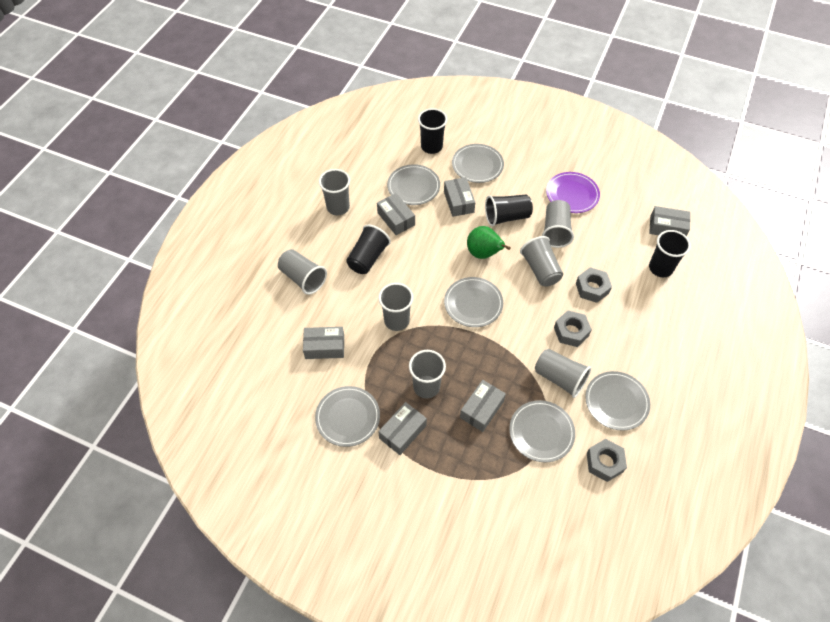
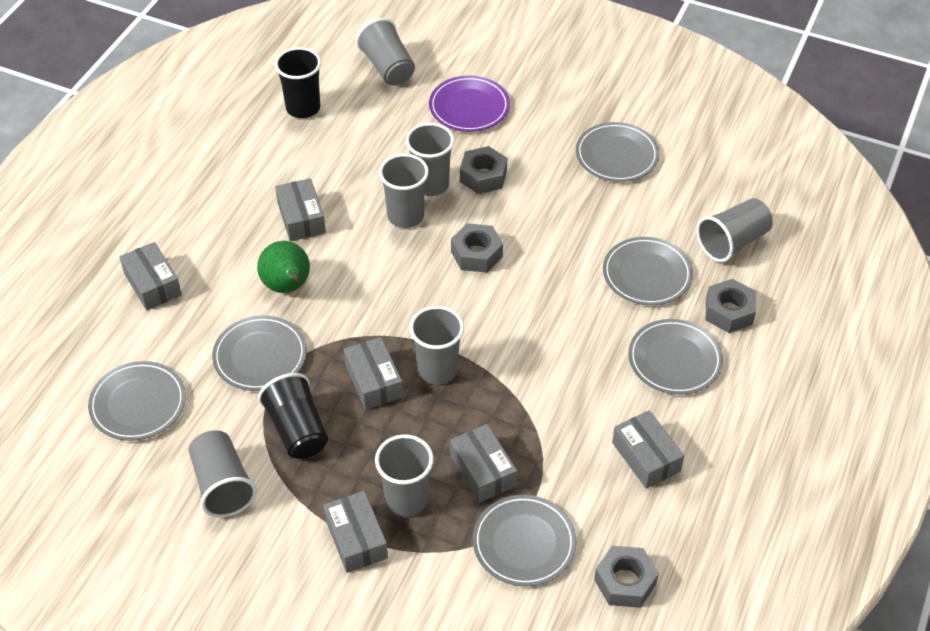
black cup: [346,225,391,274] [418,108,447,154] [485,195,533,226] [649,230,691,277] = 4 -> [258,373,328,459] [275,47,321,118] = 2
grey nut: [554,311,592,347] [576,267,612,303] [587,439,627,482] = 3 -> [451,223,503,273] [460,146,507,194] [594,546,659,608] [706,279,756,333] = 4

